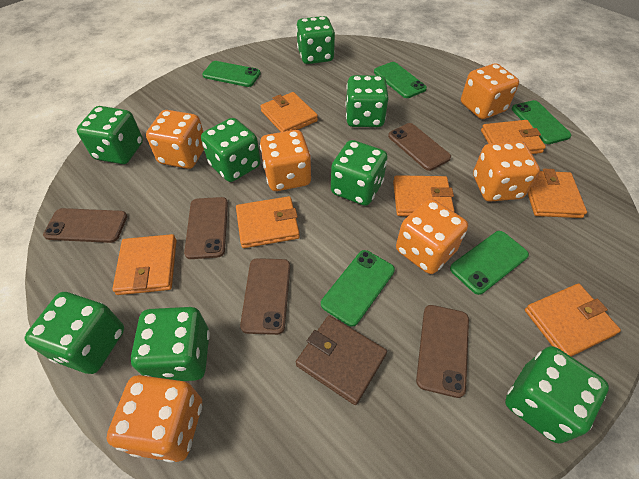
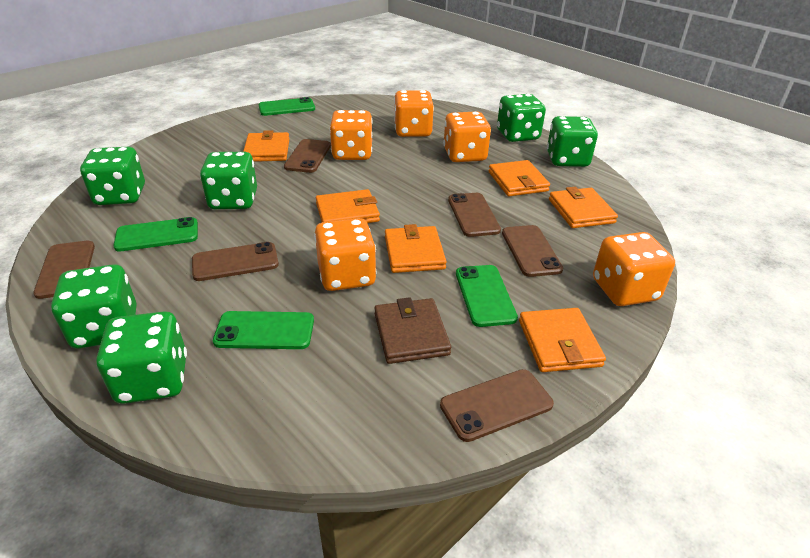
brown phone: [43,208,127,243] [184,197,228,259] [240,258,290,335] [388,123,451,171] [416,305,469,398] = 5 -> [33,241,95,299] [192,242,279,281] [284,139,331,173] [440,369,554,442] [448,193,501,237] [502,225,563,277] = 6
green dice: [25,292,124,374] [77,106,143,164] [131,307,210,381] [201,118,261,182] [296,16,335,64] [331,140,388,206] [345,75,389,127] [505,346,609,444] = 8 -> [51,264,137,348] [80,147,145,205] [96,311,187,404] [200,152,257,209] [497,94,546,142] [547,116,598,167] = 6
green phone: [202,61,261,87] [321,250,395,327] [374,62,427,98] [450,231,529,295] [512,100,572,144] = 5 -> [113,217,198,252] [213,311,314,349] [259,97,315,116] [456,265,518,327] = 4
orange dice: [106,375,202,463] [146,110,204,169] [260,130,311,191] [396,199,468,274] [461,63,519,119] [473,141,540,202] = 6 -> [314,218,377,291] [329,110,373,160] [394,90,434,137] [443,111,491,162] [593,232,675,306] = 5
orange wallet: [112,234,177,295] [236,196,300,248] [260,92,318,132] [393,175,454,216] [481,120,546,154] [525,283,621,356] [528,169,587,218] = 7 -> [243,130,290,162] [316,189,380,223] [385,224,447,273] [489,160,550,196] [519,308,606,372] [549,187,618,228] = 6

